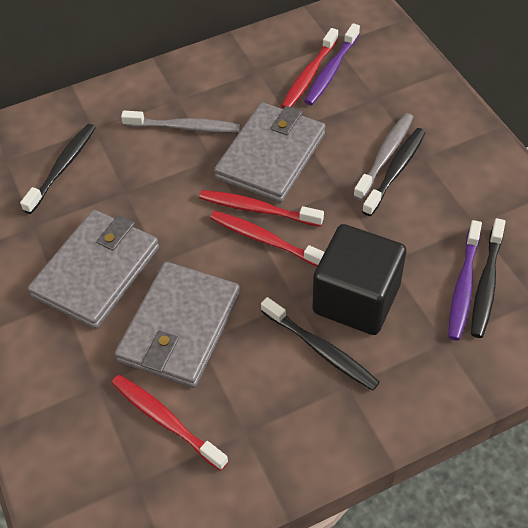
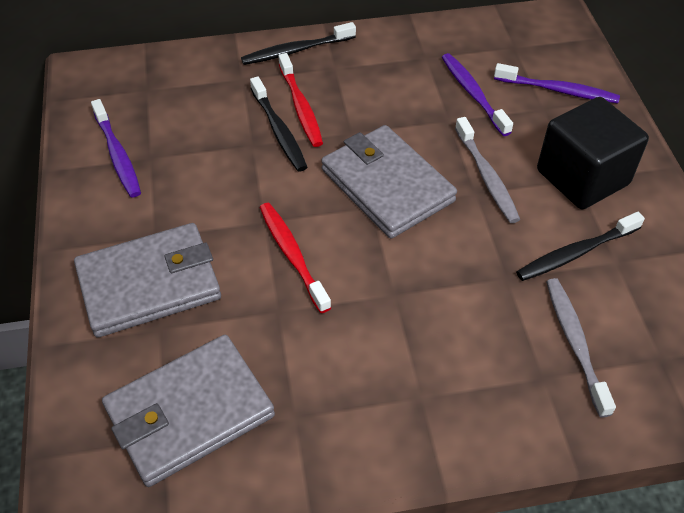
black toothbrush: [20,124,96,214] [261,297,380,391] [362,128,426,216] [471,218,505,338] = 4 -> [241,22,356,65] [250,76,307,172] [516,212,645,281] = 3
purple toothbrush: [304,23,360,105] [448,220,482,340] = 2 -> [91,99,141,198] [442,53,513,136] [494,63,620,104] = 3
red toothbrush: [112,375,229,471] [199,190,324,227] [210,211,325,267] [281,28,338,109] = 4 -> [259,203,331,313] [279,53,323,147] = 2

